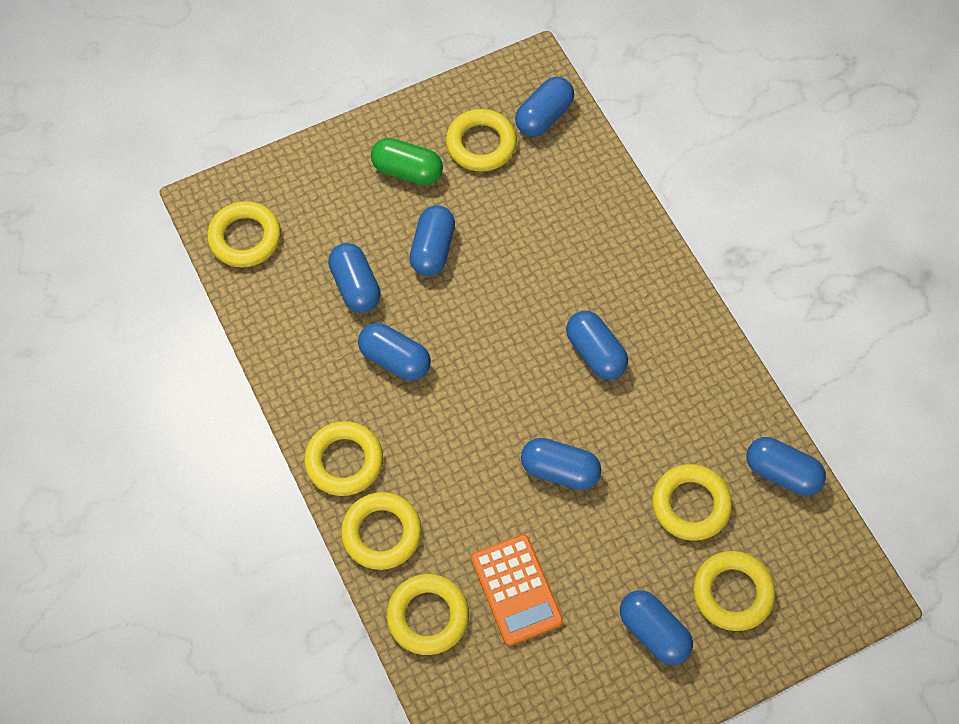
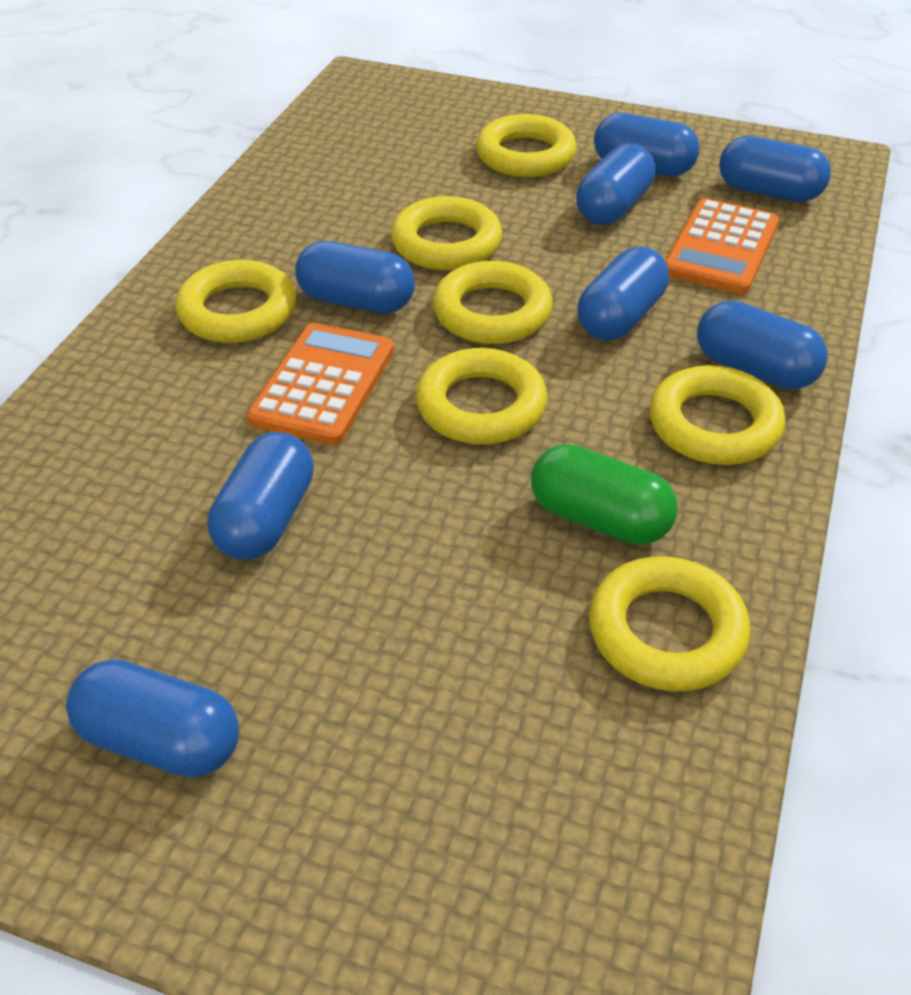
orange calculator: [471,534,563,646] = 1 -> [247,322,394,445] [665,198,779,294] = 2

